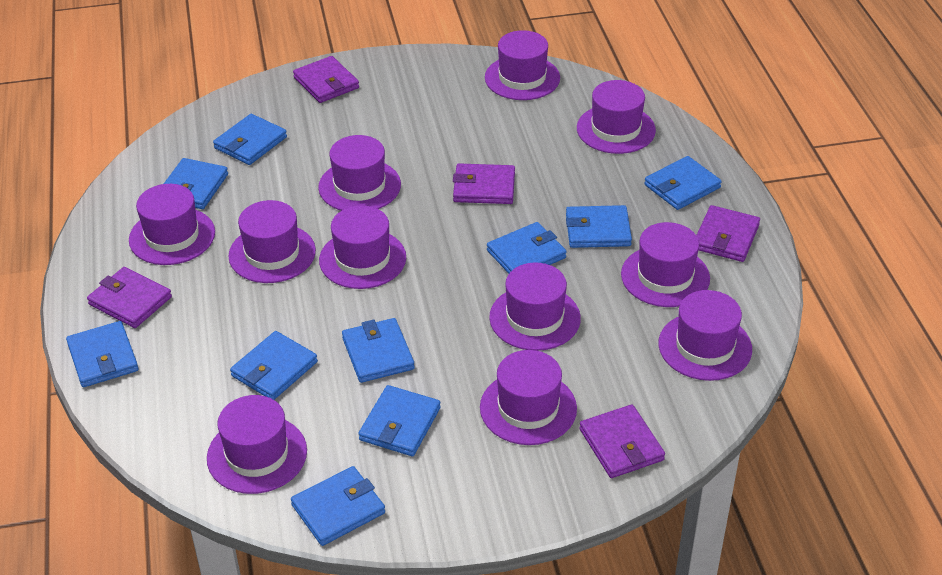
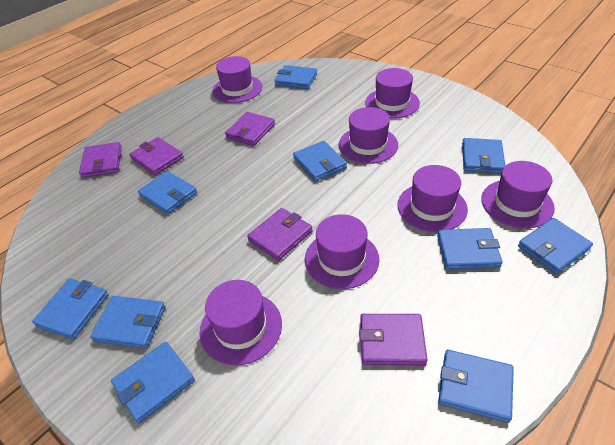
purple hat: [129,184,215,265] [207,395,307,494] [228,200,316,283] [318,135,401,211] [319,206,406,289] [480,350,577,445] [485,30,560,100] [489,263,581,351] [577,80,656,154] [621,222,710,307] [658,290,752,381] = 11 -> [199,280,282,366] [212,56,262,103] [305,214,379,289] [339,107,398,164] [365,68,420,119] [397,165,468,232] [481,161,555,229] = 7

